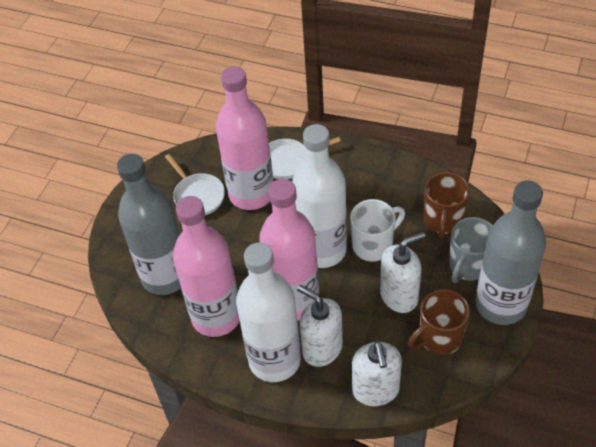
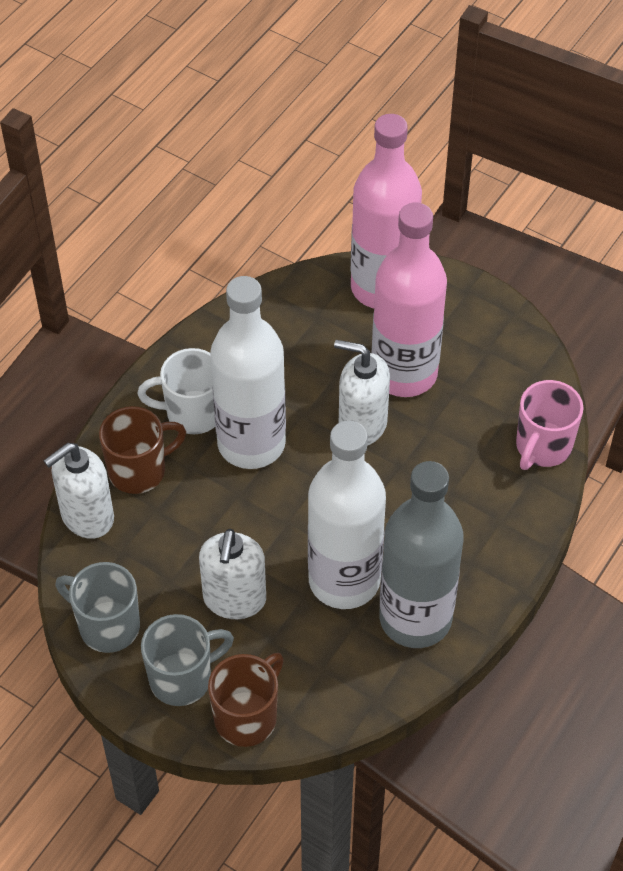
grey bottle: [117,154,181,295] [475,181,546,325] = 2 -> [379,461,464,648] = 1
grey mug: [449,217,493,283] = 1 -> [55,562,140,653] [141,614,234,706] = 2
pink bottle: [173,196,240,337] [216,66,273,210] [259,179,319,321] = 3 -> [351,114,422,308] [372,202,447,397] = 2
pink mug: none = 0 -> [516,380,583,470] = 1
white pan: [165,154,225,215] [269,137,341,179] = 2 -> none = 0

